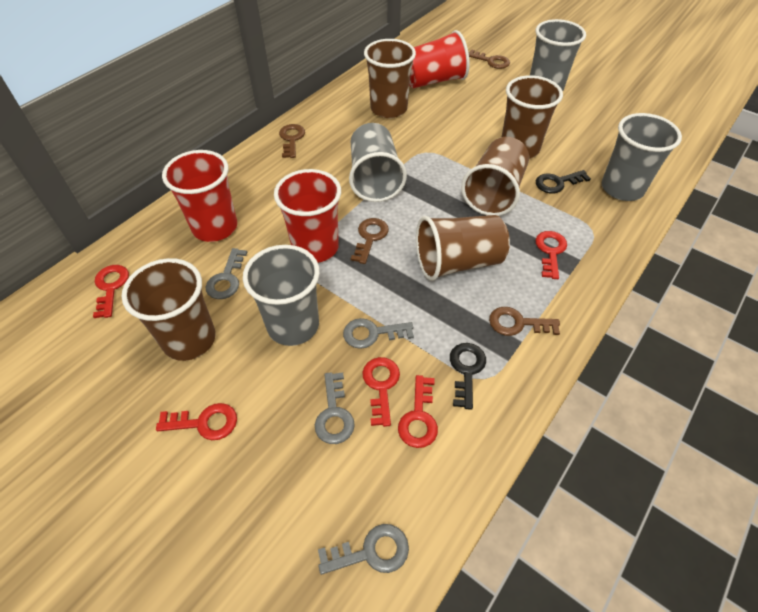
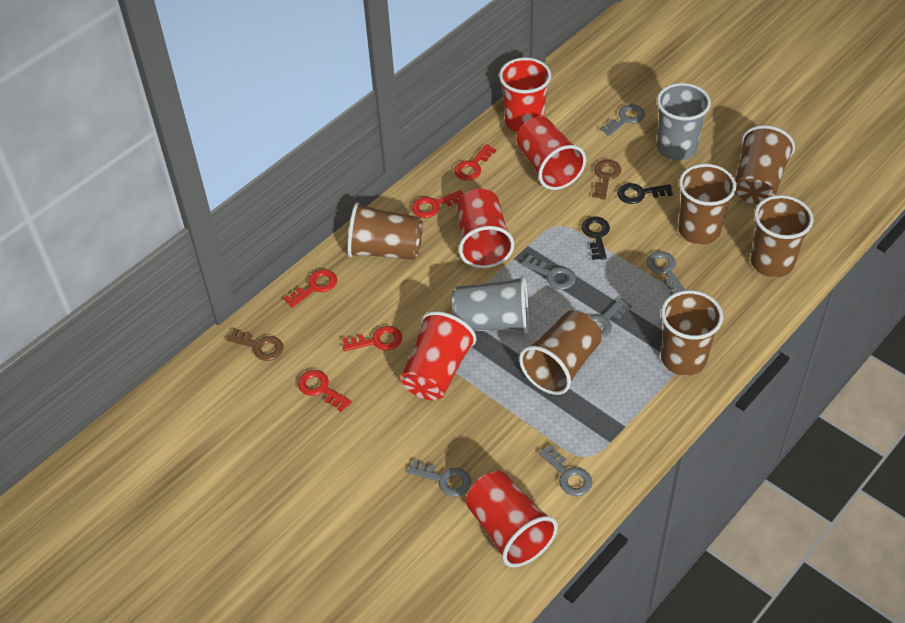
brown cup: [121,258,216,361] [364,39,416,118] [416,215,510,281] [461,137,529,216] [502,75,563,158] = 5 -> [347,202,423,260] [519,310,602,395] [661,290,723,376] [678,164,736,245] [735,125,795,204] [751,195,813,277] = 6
brown key: [279,124,305,158] [351,218,389,264] [469,49,510,69] [489,307,560,336] = 4 -> [226,328,284,361] [592,160,621,200] = 2
grey cup: [243,245,320,346] [349,123,407,202] [530,19,586,91] [601,113,682,201] = 4 -> [452,276,529,334] [657,83,711,161] = 2
grey key: [206,248,247,299] [315,372,355,444] [318,524,409,575] [343,318,414,349] = 4 -> [408,459,471,497] [521,255,576,290] [539,444,592,496] [590,298,632,338] [600,104,645,136] [647,251,685,295] = 6
red cup: [162,150,237,242] [274,169,341,263] [410,30,470,88] = 3 -> [400,311,477,400] [457,189,514,268] [466,471,558,567] [499,57,551,133] [516,116,586,190] = 5

